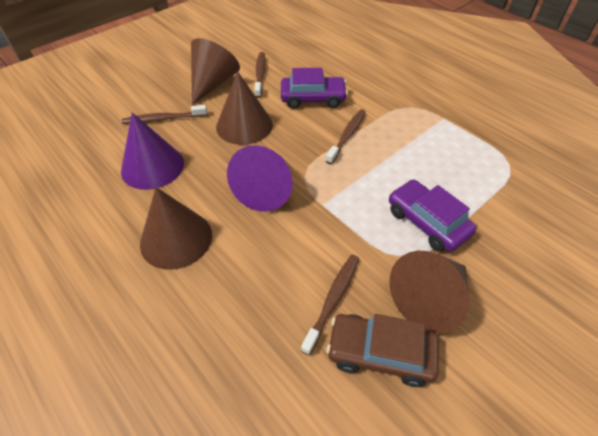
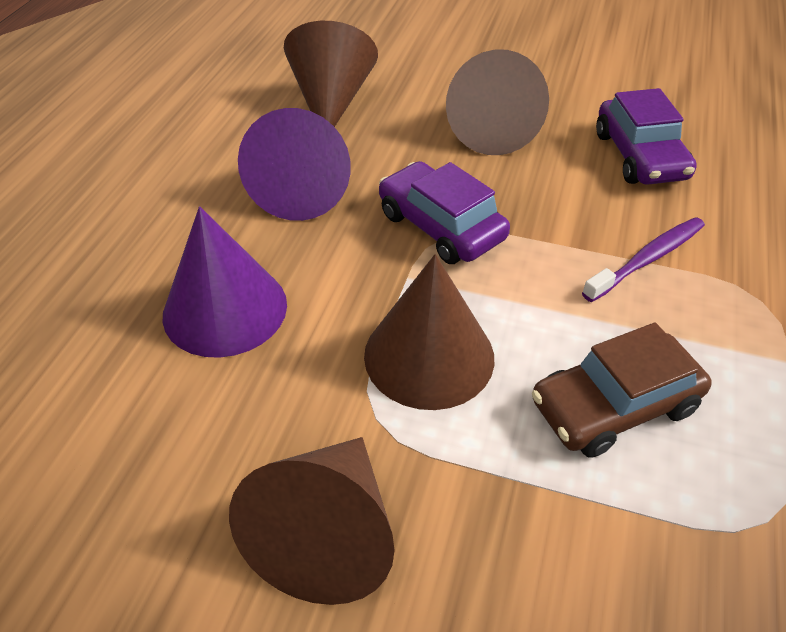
brown toothbrush: [122,105,207,124] [254,52,266,98] [301,255,359,355] [326,109,366,164] = 4 -> none = 0
purple toothbrush: none = 0 -> [582,217,705,302] = 1

